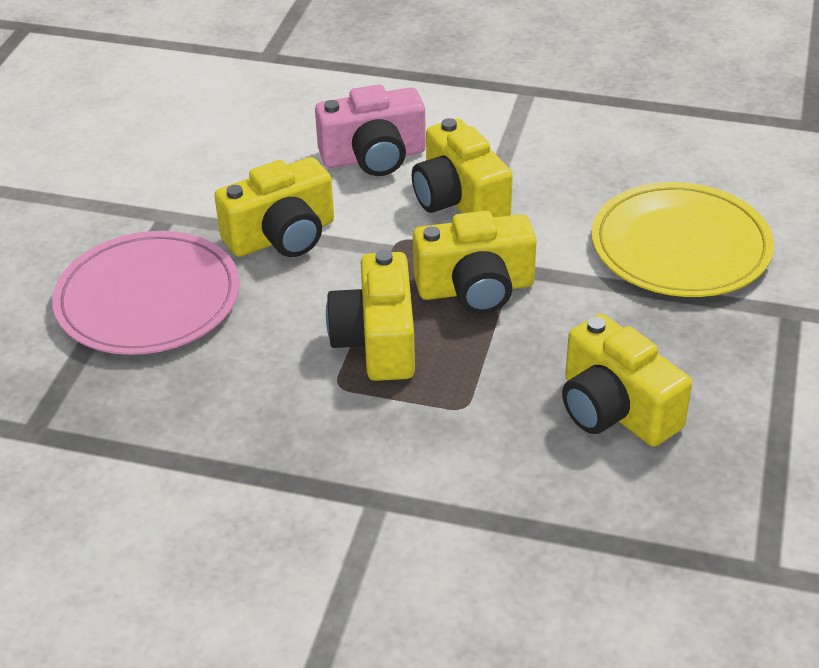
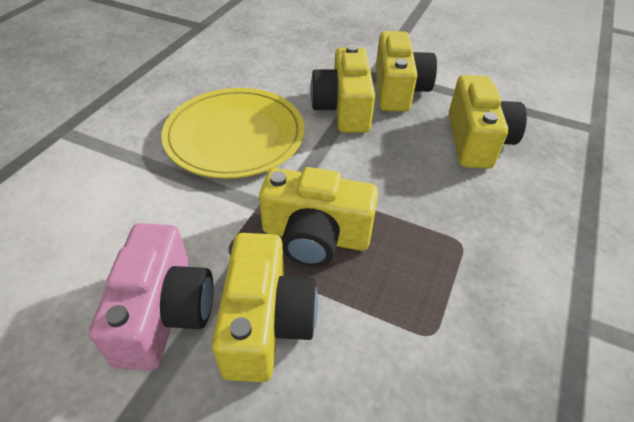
pink plate: [52,231,240,355] = 1 -> none = 0

